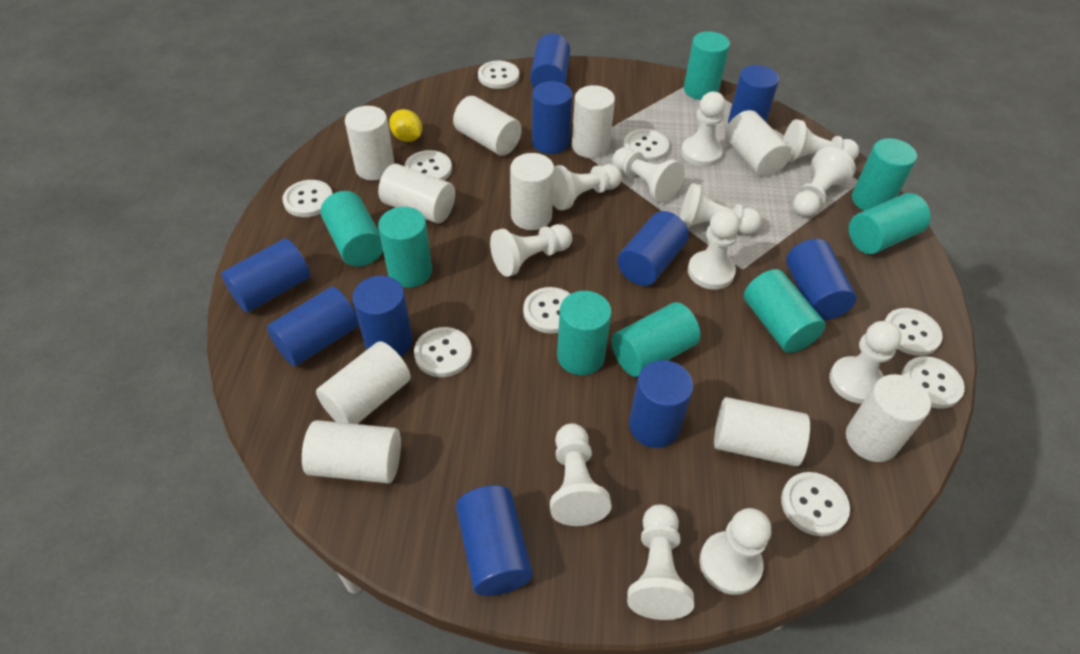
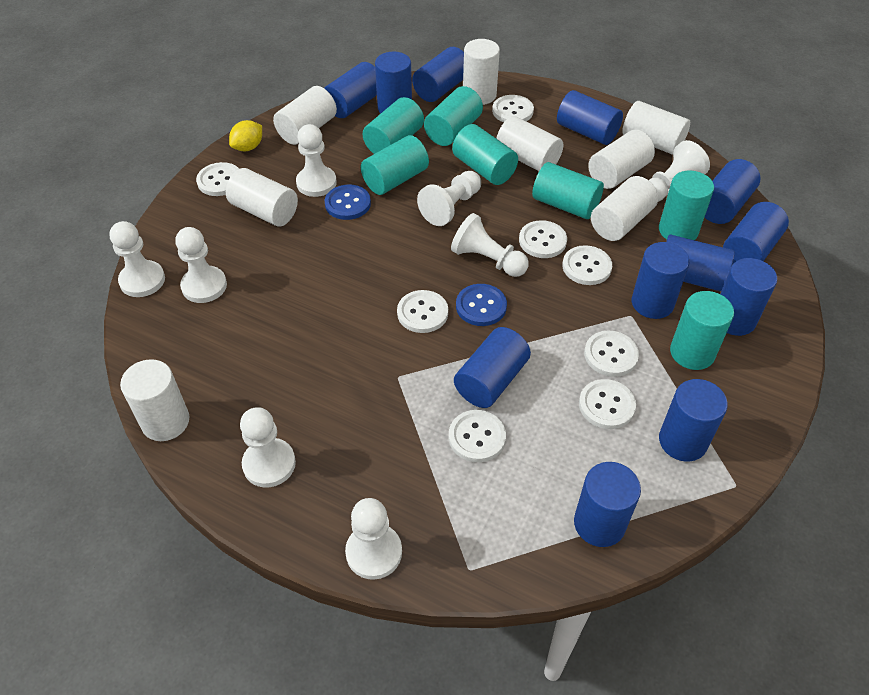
blue button: none = 0 -> [325,184,371,220] [456,284,507,326] = 2
blue cylinder: [221,238,310,312] [267,287,359,367] [352,276,413,356] [456,485,533,596] [530,34,570,88] [532,81,572,154] [617,211,689,286] [629,360,693,448] [728,65,779,124] [786,239,856,320] = 10 -> [324,62,377,118] [375,52,412,114] [412,47,464,102] [454,327,531,408] [557,90,623,145] [574,462,641,547] [632,242,690,319] [659,379,728,462] [666,235,735,291] [704,159,761,224] [720,258,777,336] [723,202,789,265] = 12
turquoise cylinder: [321,191,383,267] [378,207,432,288] [557,291,612,375] [612,302,700,377] [684,31,730,100] [744,269,826,353] [849,193,931,254] [852,138,917,211] = 8 -> [361,135,429,195] [363,97,424,154] [424,86,483,146] [452,124,518,185] [532,162,604,219] [659,171,714,240] [670,291,734,370] = 7
white button: [282,180,333,217] [404,150,452,180] [414,327,472,377] [478,61,519,89] [523,287,570,334] [623,129,669,162] [781,472,850,536] [884,308,943,356] [901,356,965,409] = 9 -> [196,162,239,196] [397,290,448,333] [449,410,506,462] [492,95,534,122] [519,220,567,258] [562,245,612,285] [579,379,636,429] [584,330,639,377] = 8
white cylinder: [302,420,401,484] [316,341,411,424] [345,106,395,181] [378,164,455,223] [453,96,522,156] [510,153,554,230] [572,85,615,158] [714,397,810,466] [725,110,791,177] [846,374,931,462] = 10 -> [120,359,190,441] [226,168,298,226] [273,86,337,145] [463,39,500,105] [496,116,563,171] [588,130,655,189] [591,176,658,241] [622,101,690,155] = 8
white pawn: [490,224,572,277] [550,423,612,526] [553,164,622,210] [612,147,684,203] [627,504,694,620] [680,183,762,234] [681,92,726,167] [688,209,740,290] [700,508,771,595] [783,119,859,162] [793,147,856,217] [829,321,902,404] = 12 -> [109,221,165,297] [175,227,227,303] [240,407,296,487] [296,124,337,197] [345,498,402,580] [417,171,481,226] [451,213,529,277] [649,140,710,202] = 8

